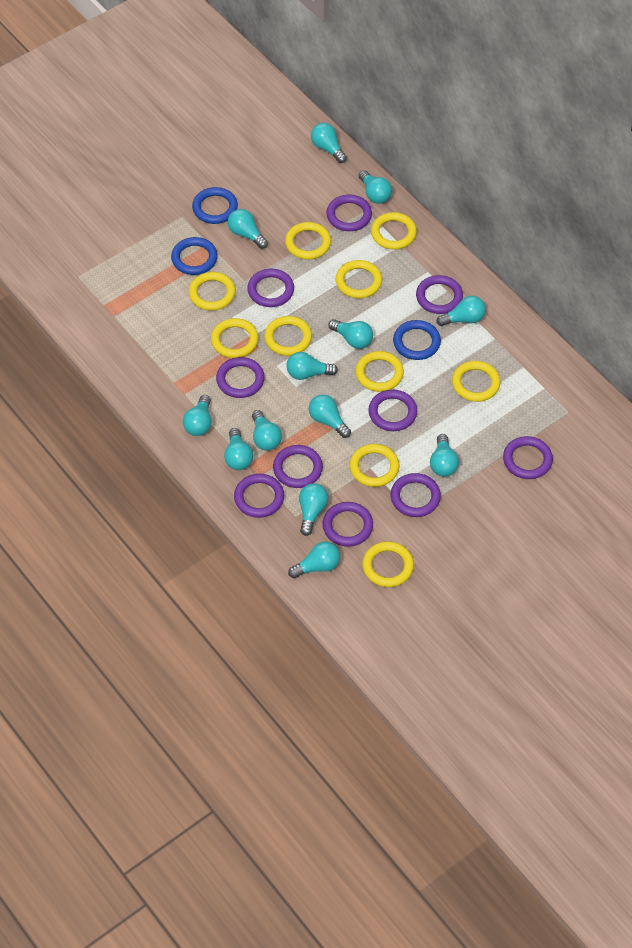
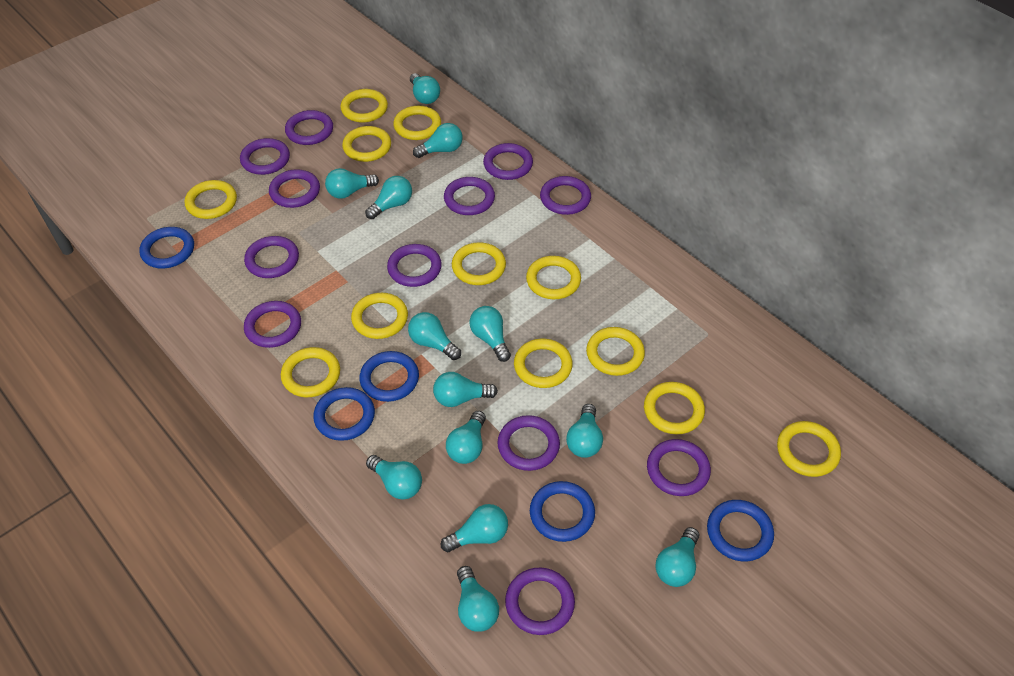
blue ring: [171,237,218,275] [192,187,238,224] [393,320,441,360] = 3 -> [139,227,194,268] [313,387,375,441] [359,351,419,402] [530,481,595,542] [707,500,774,562] = 5
purple ring: [216,357,265,398] [234,474,284,518] [247,269,294,307] [273,445,323,488] [322,502,373,547] [326,195,372,231] [368,390,417,431] [390,473,441,517] [416,275,463,314] [503,436,553,479] = 10 -> [240,138,290,175] [244,236,299,278] [244,301,301,348] [269,169,320,208] [285,110,333,145] [387,244,442,287] [444,177,495,215] [483,143,533,180] [497,415,560,471] [505,568,575,635] [540,176,591,215] [647,439,711,496] = 12
yellow ring: [189,272,236,311] [211,318,259,358] [264,316,312,356] [285,222,331,260] [336,260,382,299] [350,444,399,487] [355,351,404,392] [362,541,414,587] [371,212,417,250] [452,361,501,402] = 10 -> [184,180,237,219] [281,347,340,397] [340,89,388,122] [342,126,391,162] [351,293,408,339] [393,106,441,140] [452,242,506,285] [514,339,573,388] [526,256,581,299] [586,327,645,376] [644,382,705,434] [777,421,841,477] = 12

